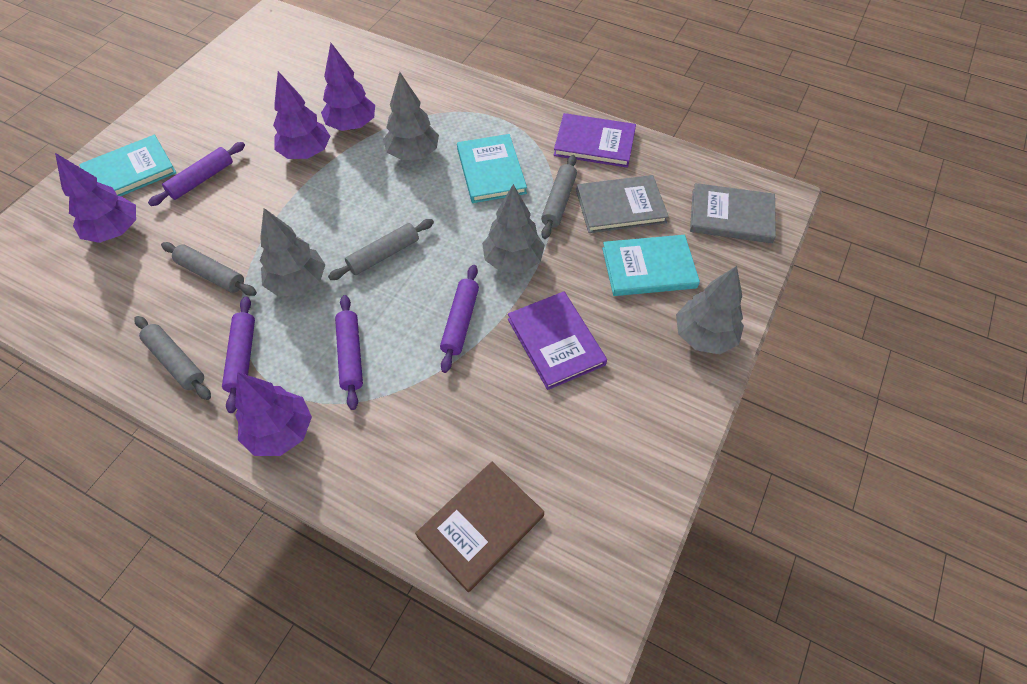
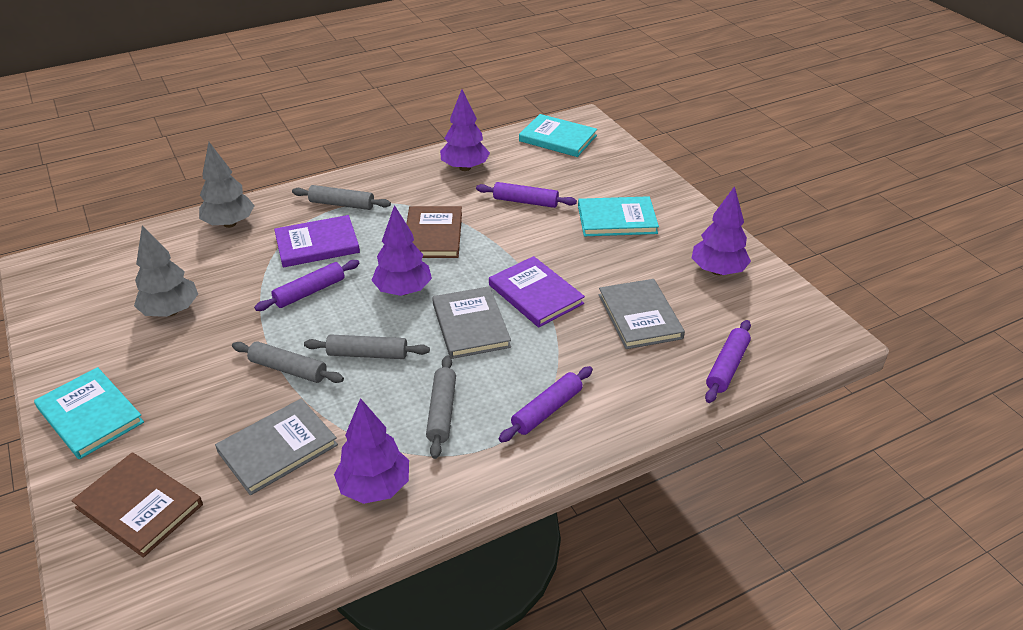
brown book: [415,462,544,592] = 1 -> [71,452,203,558] [407,206,462,258] = 2
grey book: [576,175,669,233] [690,183,776,243] = 2 -> [215,398,338,495] [432,286,511,359] [599,279,685,349] = 3
grey tree: [260,208,326,297] [383,72,439,160] [482,184,545,273] [676,266,744,354] = 4 -> [134,225,198,317] [199,142,255,228] = 2

